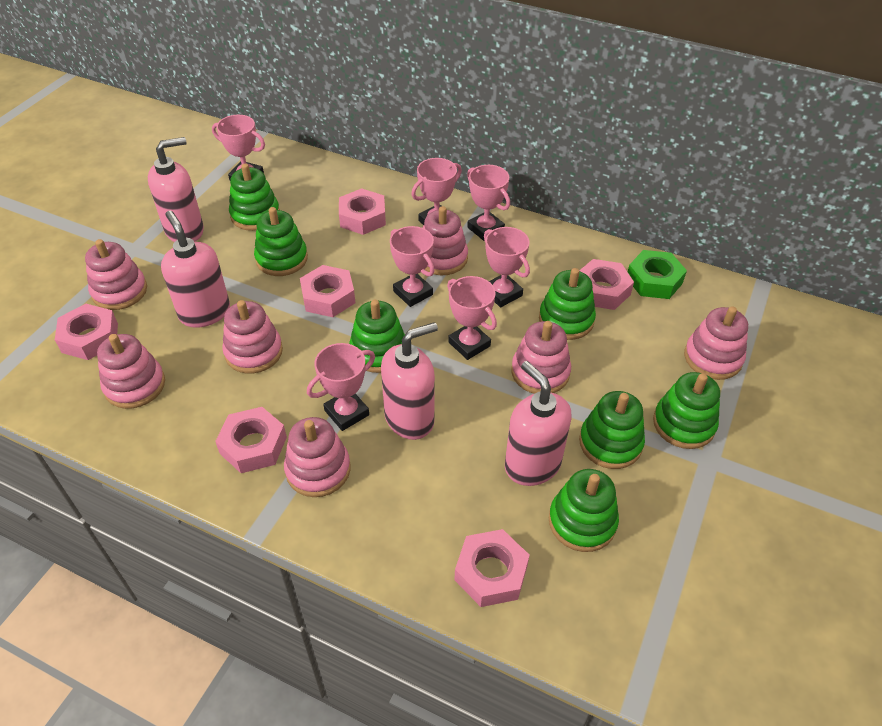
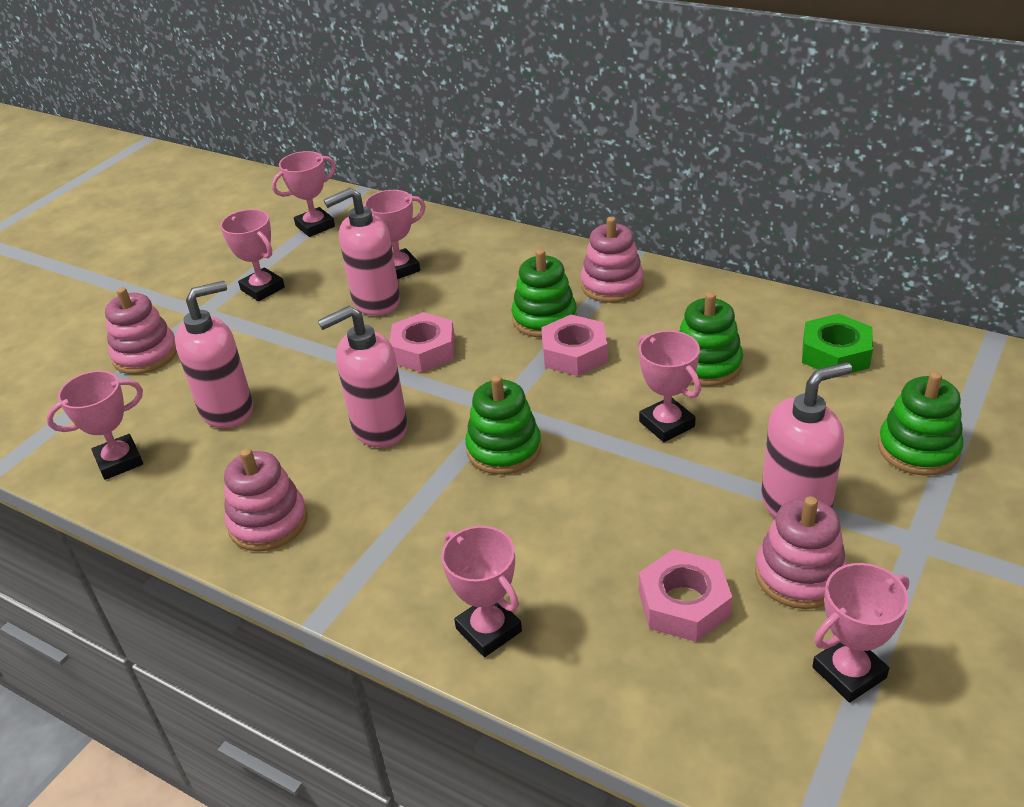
green stacking toy: [229,164,280,231] [254,207,308,276] [349,300,405,373] [539,268,596,340] [549,469,619,552] [579,391,645,469] [653,372,720,449] = 7 -> [465,375,542,475] [512,249,577,337] [679,292,743,386] [878,372,964,476] = 4
pink nut: [55,304,118,360] [215,407,287,473] [300,265,355,317] [339,188,386,235] [454,529,530,607] [579,259,634,310] = 6 -> [389,312,455,373] [541,315,608,376] [639,549,733,642] = 3
pink stacking toy: [85,239,147,310] [97,334,165,409] [222,300,283,373] [284,417,350,497] [423,206,468,275] [511,321,571,394] [684,306,748,380] = 7 -> [105,287,177,374] [224,448,308,551] [581,217,644,303] [755,496,847,609] = 4

